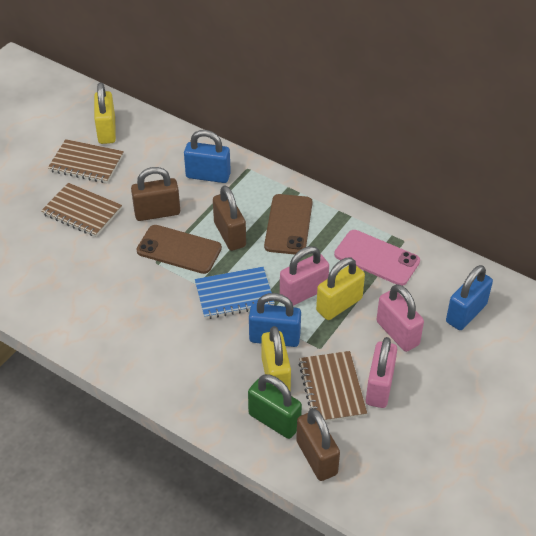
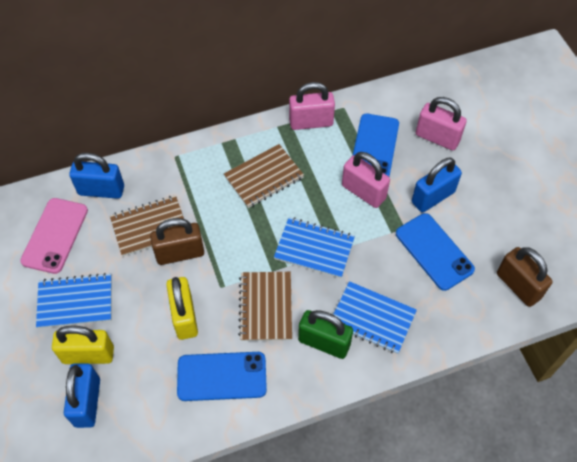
blue notebook: [195,267,275,319] = 1 -> [36,273,112,328] [274,217,355,278] [333,281,417,354] = 3
blue phone: none = 0 -> [177,352,267,401] [353,114,399,177] [396,213,475,291] = 3
brown padlock: [131,167,180,221] [213,185,246,251] [296,409,340,481] = 3 -> [150,218,204,265] [497,247,553,307] = 2
brown phone: [136,225,222,274] [264,194,313,254] = 2 -> none = 0
yellow padlock: [94,82,116,144] [261,326,291,390] [316,258,365,320] = 3 -> [52,326,114,364] [166,277,198,340] = 2

